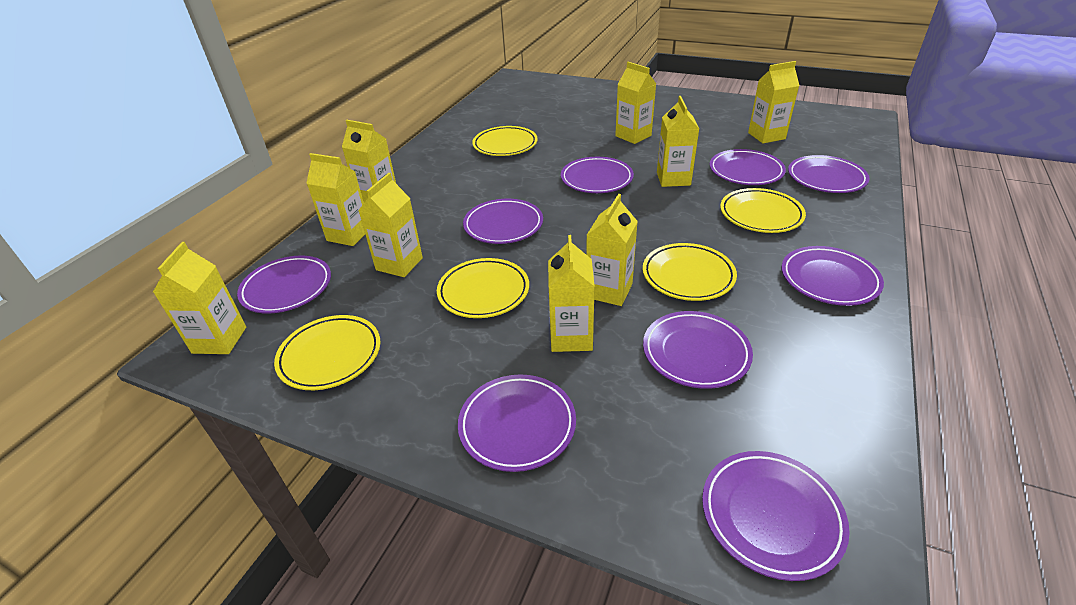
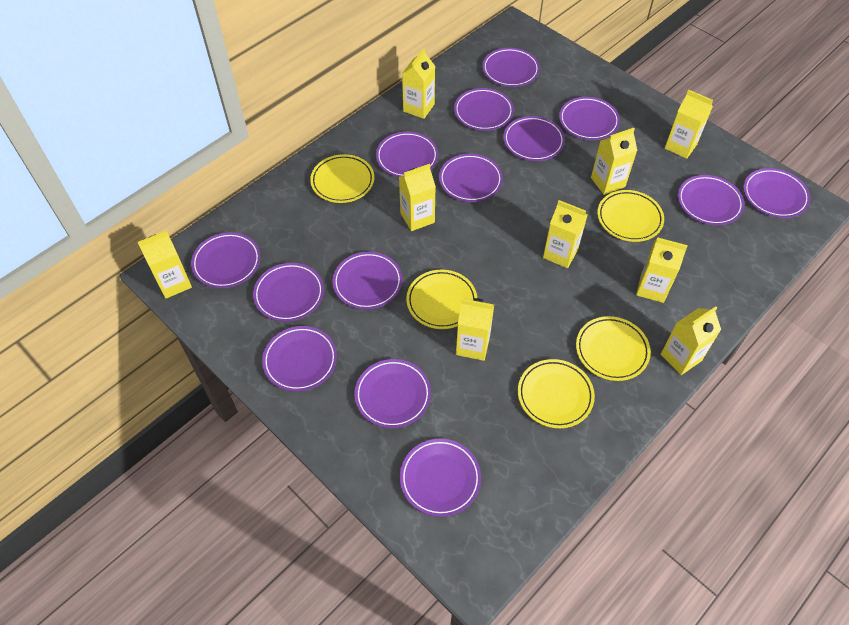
purple plate: [237,256,331,314] [458,375,576,472] [463,199,543,244] [561,157,634,193] [643,311,753,389] [702,451,850,581] [709,149,786,185] [781,246,884,306] [788,155,869,193] = 9 -> [191,232,261,288] [253,263,324,322] [262,326,337,392] [333,252,403,310] [355,359,431,428] [376,131,438,177] [400,439,481,517] [439,154,503,202] [454,88,514,131] [482,48,540,87] [503,116,565,161] [559,97,620,140] [678,175,744,225] [743,168,810,218] = 14

